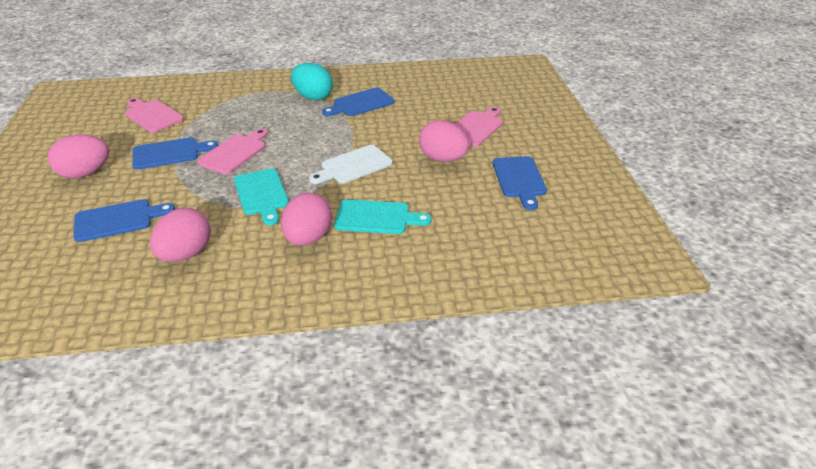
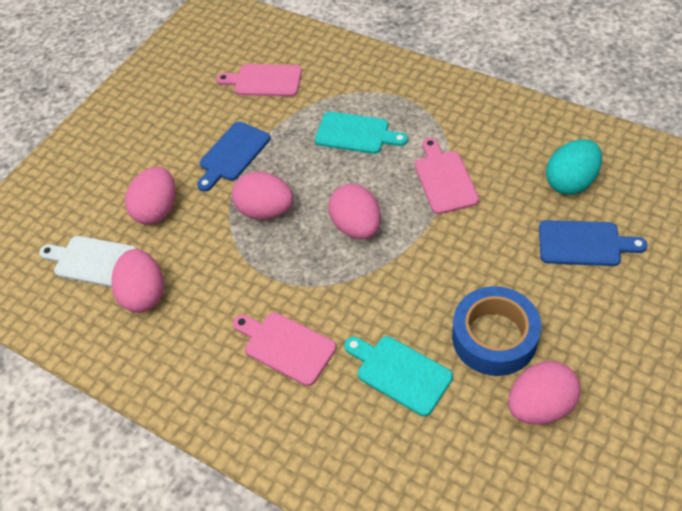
blue cutting board: [73,199,175,242] [132,137,218,170] [322,88,395,116] [493,156,547,210] = 4 -> [197,122,270,191] [539,220,648,266] = 2
blue tape: none = 0 -> [452,286,541,376] = 1
pink egg: [48,134,109,179] [150,208,211,262] [281,193,332,246] [419,120,469,162] = 4 -> [111,249,164,312] [125,167,176,225] [232,171,294,220] [328,183,381,239] [508,361,580,425] = 5

